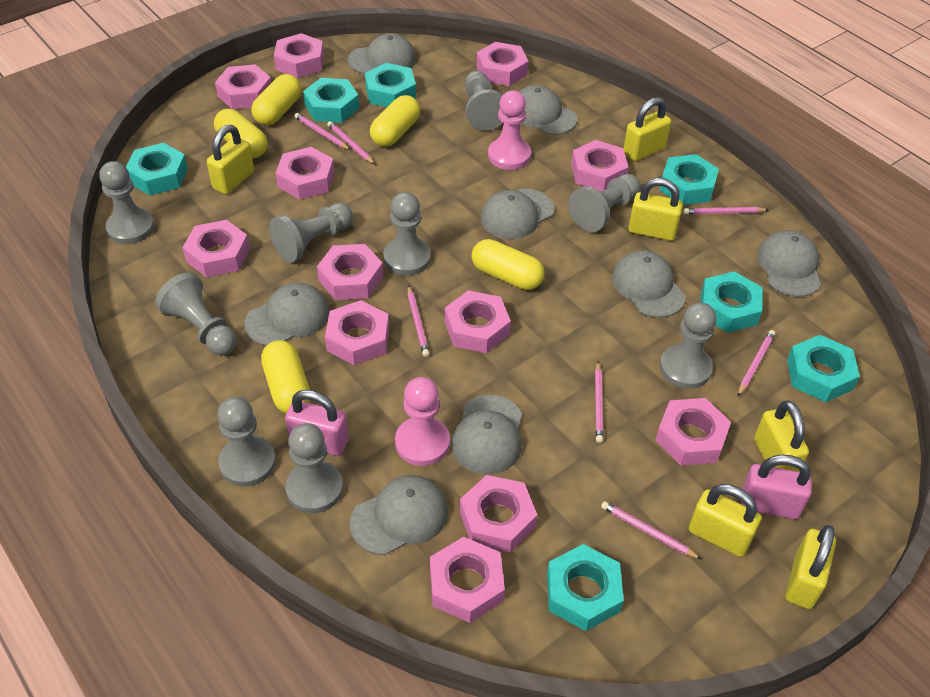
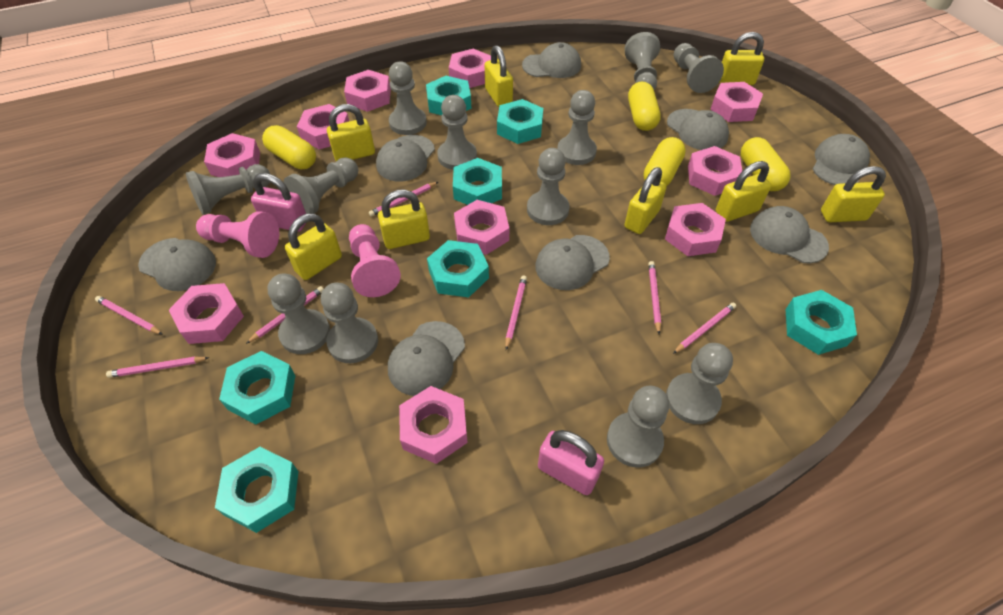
grey pawn: [99,161,154,244] [155,272,237,356] [217,397,276,487] [269,203,353,263] [285,423,343,513] [383,192,431,276] [465,71,503,131] [568,174,641,232] [660,302,716,389] = 9 -> [186,164,270,215] [267,274,330,354] [284,157,358,214] [321,282,378,363] [389,62,427,135] [437,95,477,170] [527,148,569,225] [557,90,597,165] [607,386,669,468] [625,32,660,90] [666,343,733,424] [674,43,724,93] = 12
pink nut: [182,220,250,278] [215,64,271,109] [274,33,324,78] [276,147,335,200] [317,244,383,300] [325,300,389,365] [430,537,505,623] [445,290,511,353] [460,475,537,553] [476,42,529,86] [571,140,628,191] [655,398,731,466] = 12 -> [169,283,244,344] [204,133,260,177] [297,104,349,149] [344,70,391,112] [399,386,468,464] [449,49,491,88] [454,200,509,255] [665,203,726,256] [688,146,742,196] [710,82,763,122] = 10
yellow capsule: [214,109,268,158] [251,74,301,125] [261,340,310,413] [370,95,420,147] [472,239,544,290] = 5 -> [262,125,316,169] [628,82,661,131] [644,137,686,186] [741,137,790,191] = 4
yellow padlock: [207,125,254,194] [623,97,671,161] [628,178,683,241] [689,484,761,557] [754,400,809,472] [786,525,836,609] = 6 -> [285,213,342,280] [327,104,375,161] [378,189,430,249] [485,45,513,107] [624,167,667,234] [716,161,771,222] [719,32,764,85] [821,166,886,222] = 8

